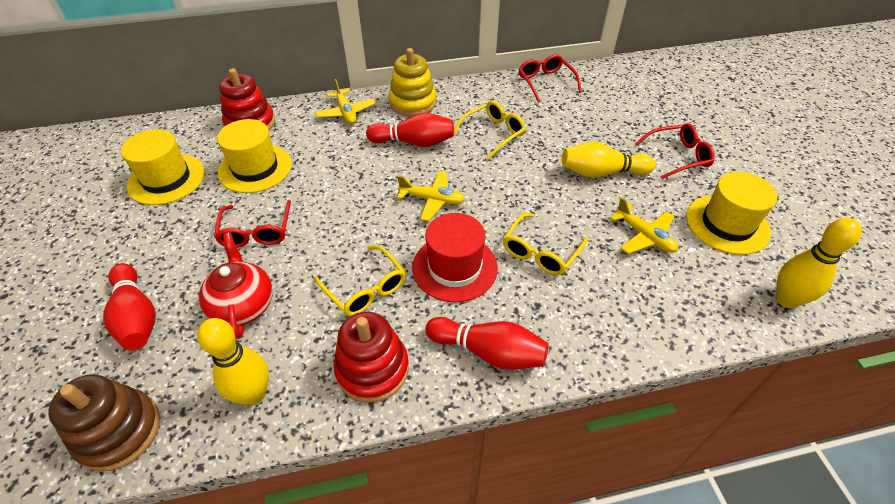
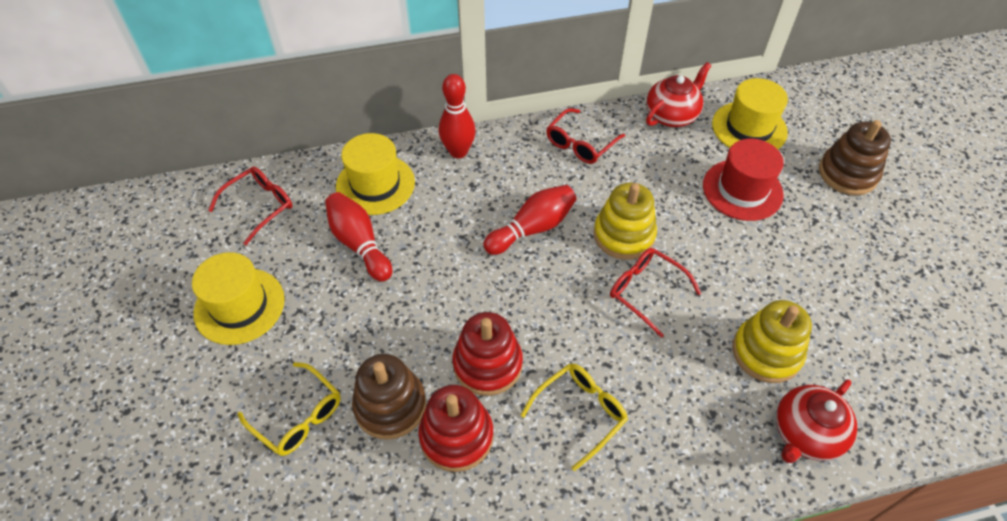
brown stacking toy: [48,374,160,472] = 1 -> [352,354,426,440] [819,120,891,195] = 2
red teapot: [199,232,273,339] = 1 -> [646,62,712,127] [776,379,857,463] = 2
yellow bowling pin: [197,318,269,405] [562,142,655,178] [776,218,862,308] = 3 -> none = 0
yellow glasses: [314,245,406,316] [454,101,526,160] [503,213,587,275] = 3 -> [237,362,341,456] [520,364,628,471] = 2
yellow plane: [315,79,376,124] [397,171,465,221] [610,197,678,254] = 3 -> none = 0
yellow stacking toy: [389,48,436,116] = 1 -> [594,183,657,260] [732,300,812,383] = 2

